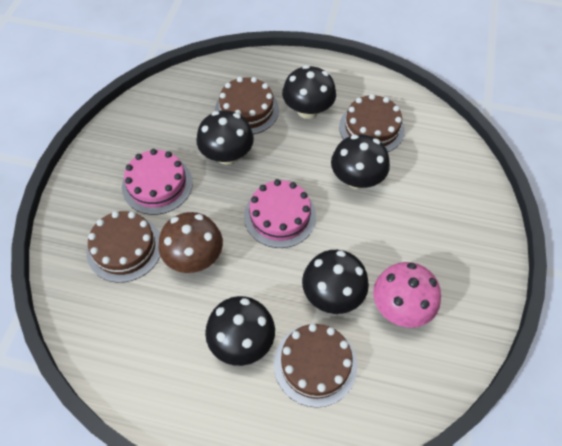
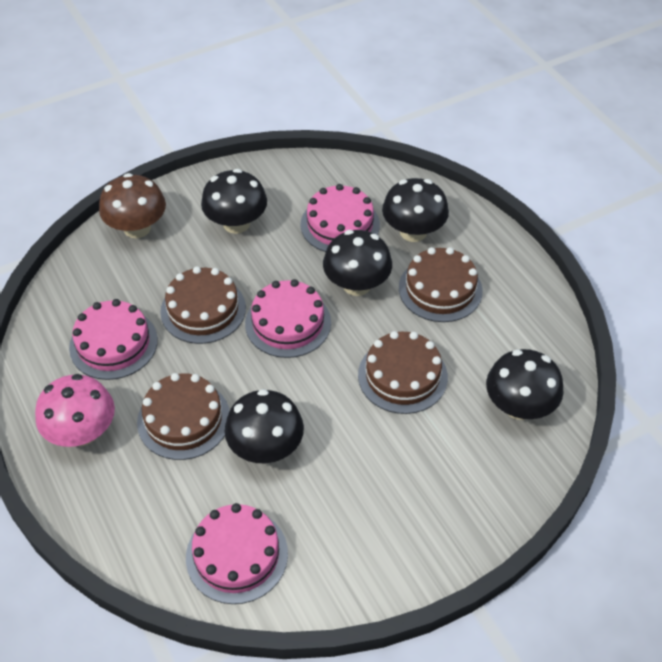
pink cake: [122,149,193,215] [244,179,316,248] = 2 -> [69,299,158,380] [186,503,288,604] [245,279,331,358] [300,184,380,252] = 4

